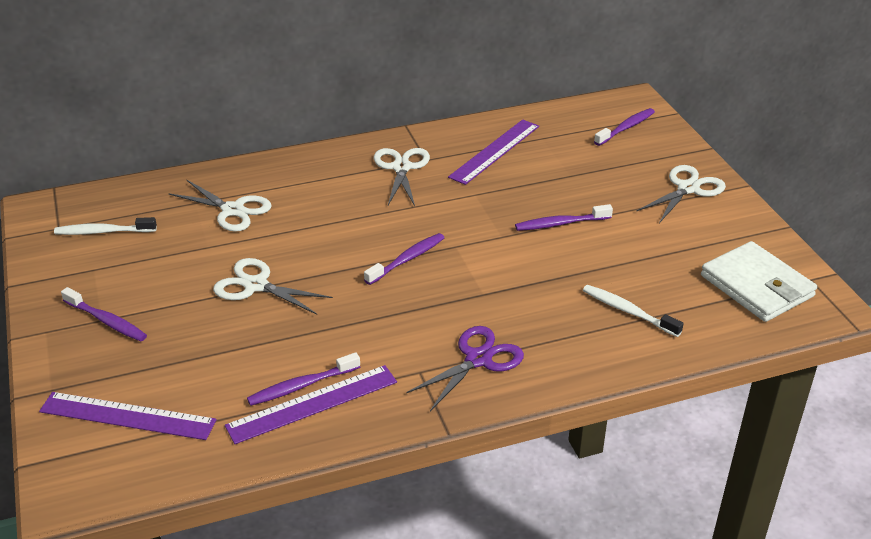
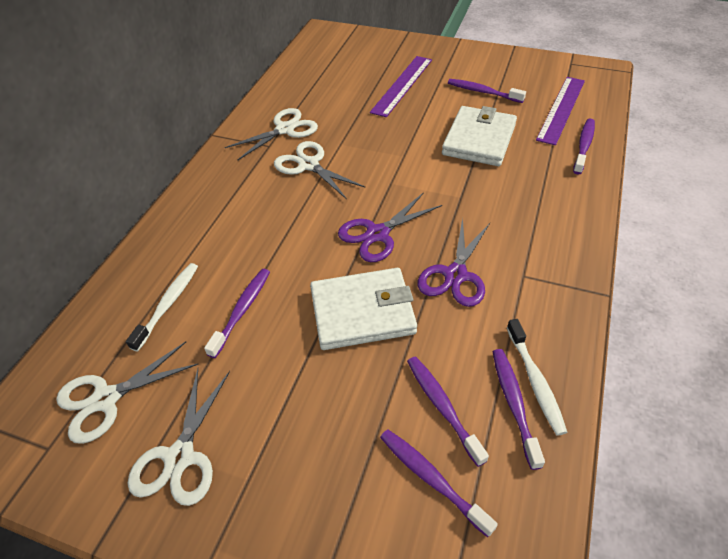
purple ruler: [39,392,216,440] [225,365,397,444] [448,120,539,185] = 3 -> [370,56,432,117] [536,77,585,145] = 2
purple scissors: [406,326,524,411] = 1 -> [338,192,442,262] [417,218,490,307] = 2
purple toothbrush: [61,287,147,341] [247,352,360,406] [364,233,444,285] [515,204,613,231] [594,108,655,146] = 5 -> [204,269,270,358] [380,429,498,537] [407,356,489,467] [448,79,526,103] [493,349,545,470] [573,119,595,174] = 6
white wallet: [701,241,817,322] = 1 -> [310,268,417,350] [442,106,517,166] = 2

